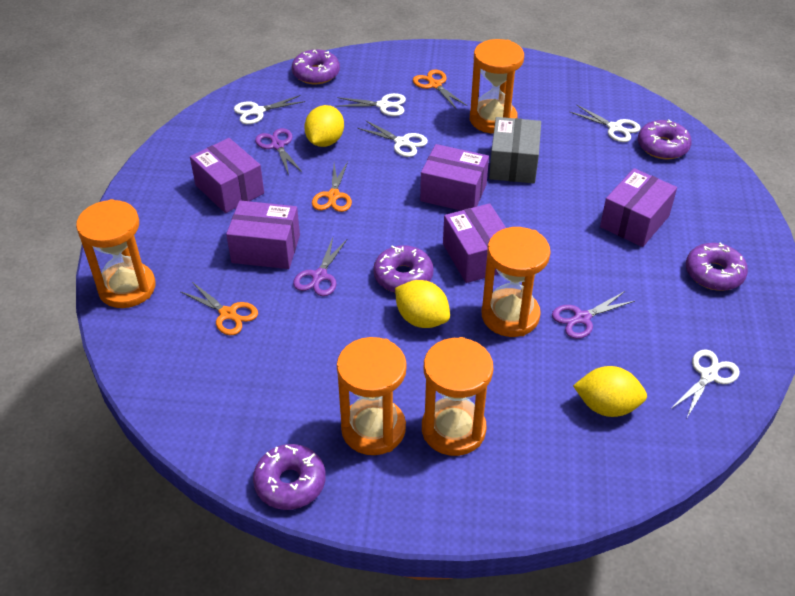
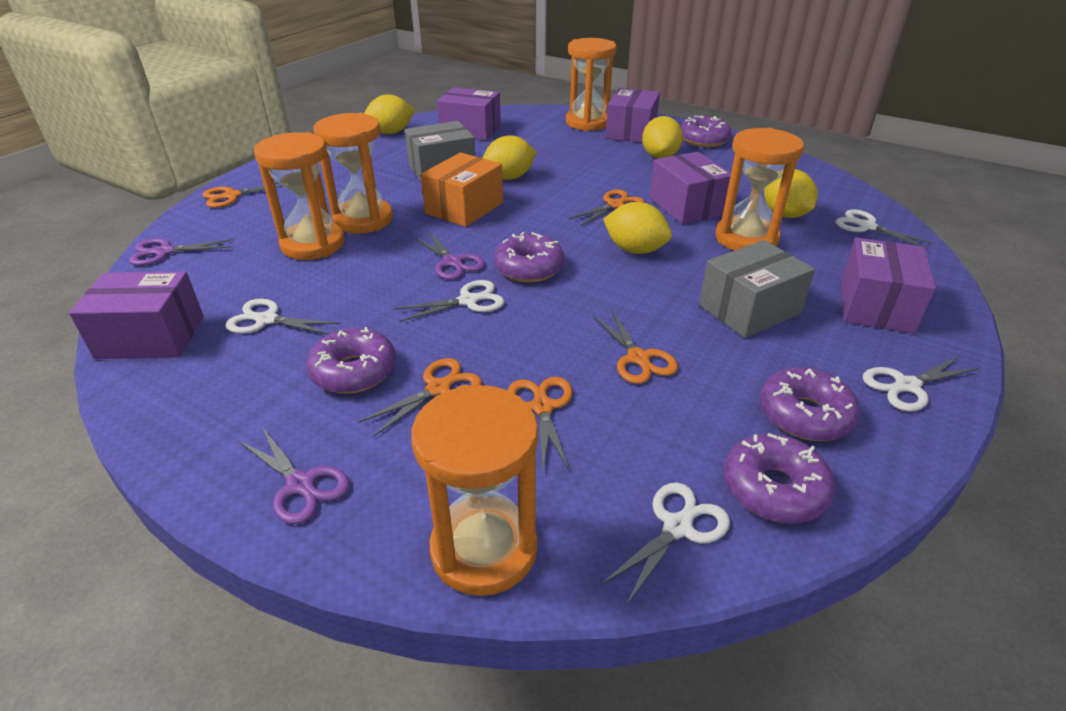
grey box: [489,117,541,183] = 1 -> [405,121,475,183] [699,240,815,338] = 2
orange box: none = 0 -> [421,152,503,227] = 1
orange scissors: [180,282,258,335] [312,162,352,212] [413,69,467,109] = 3 -> [203,182,284,208] [359,358,482,437] [508,377,572,472] [569,190,645,226] [593,310,678,384] = 5
yellow lemon: [304,105,344,147] [395,280,450,328] [573,366,647,417] = 3 -> [364,94,415,134] [483,135,537,180] [603,202,672,254] [642,116,683,158] [764,169,818,218] = 5

